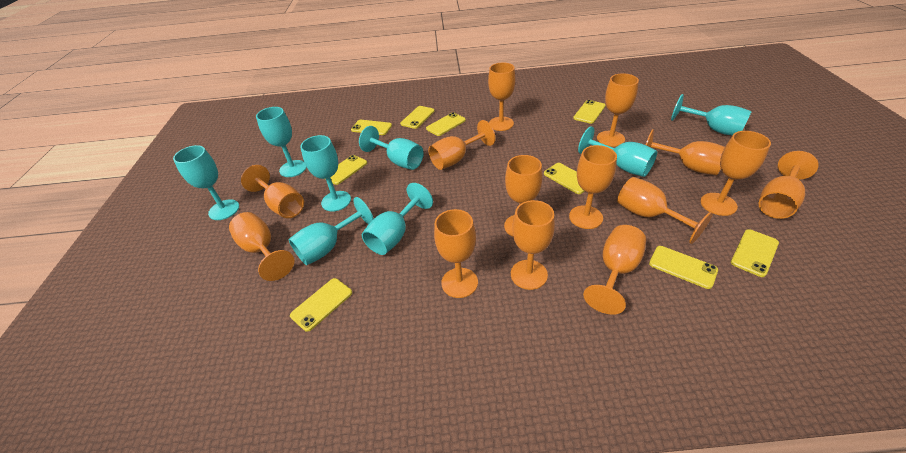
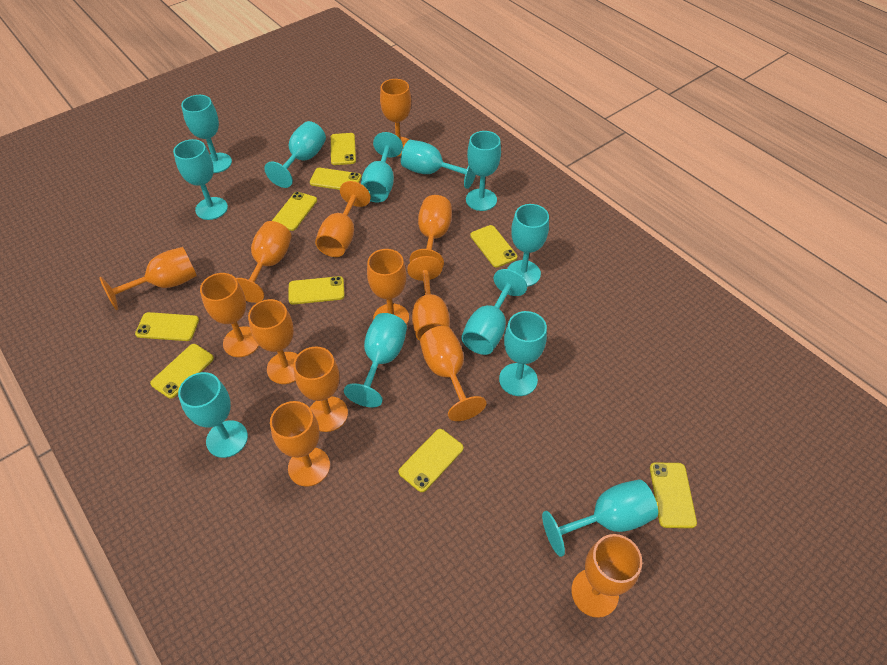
orange goblet: [229,212,294,281] [241,165,304,218] [428,120,495,170] [434,209,478,298] [488,62,515,131] [504,155,543,237] [511,200,555,290] [569,145,617,229] [583,225,646,315] [597,73,639,147] [617,177,713,244] [646,129,725,175] [700,131,771,216] [758,151,819,219] = 14 -> [99,247,197,310] [200,273,259,357] [236,221,292,303] [248,299,298,384] [270,401,330,487] [293,347,348,432] [315,181,371,257] [367,249,409,325] [380,79,411,156] [407,256,450,341] [410,195,452,268] [420,326,486,421] [571,534,642,618] = 13
turquoise goblet: [173,145,239,220] [256,107,307,177] [289,197,374,265] [300,135,351,212] [359,126,424,170] [362,183,433,255] [578,126,657,177] [671,94,752,136] = 8 -> [173,139,228,220] [178,372,248,458] [181,95,232,173] [264,121,326,188] [344,313,407,407] [361,132,403,202] [401,140,476,189] [461,269,527,355] [466,131,501,211] [499,311,547,396] [507,204,549,287] [542,479,658,557] = 12

